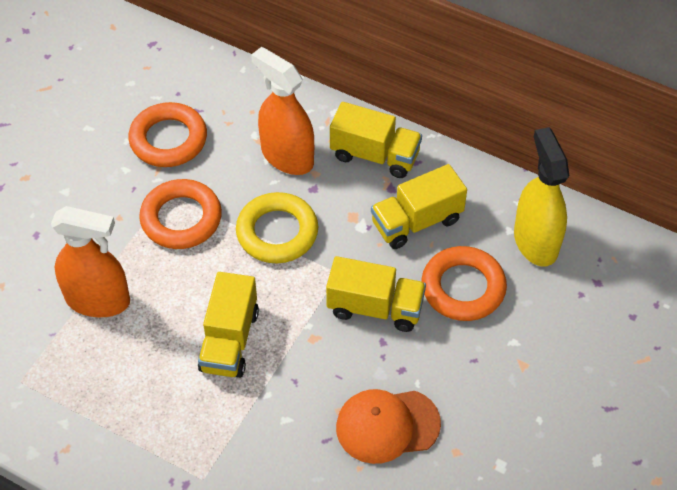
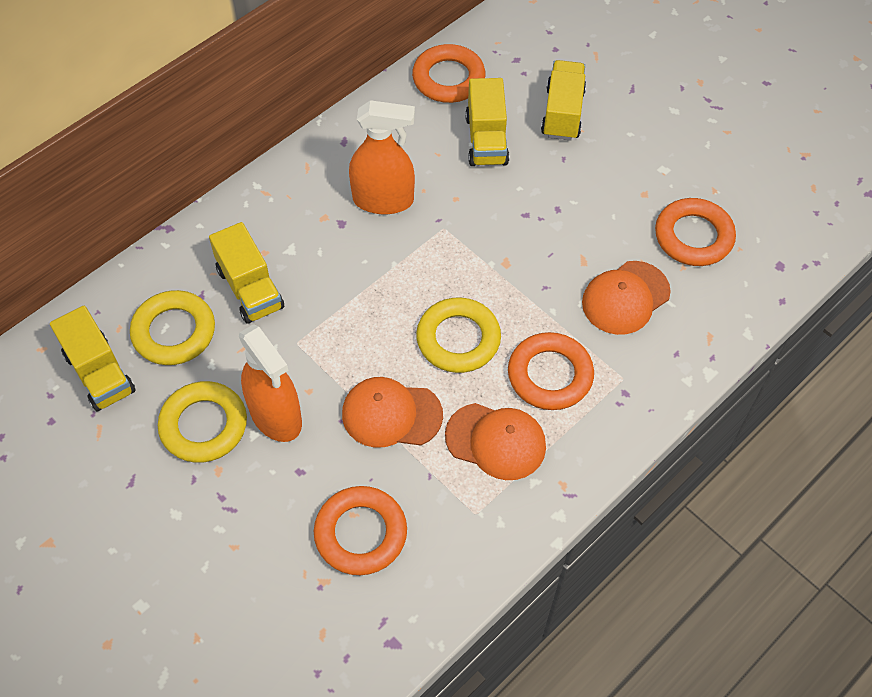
orange cap: [336,389,441,464] = 1 -> [342,377,443,448] [445,403,546,480] [582,261,671,335] = 3
orange ring: [128,102,207,167] [139,179,222,249] [422,246,507,321] = 3 -> [314,486,407,575] [412,44,485,103] [508,332,594,410] [655,198,736,266] = 4
yellow ring: [236,192,318,263] = 1 -> [130,290,215,365] [158,381,247,463] [416,297,501,373] = 3
yellow spray bottle: [514,127,569,267] = 1 -> none = 0

